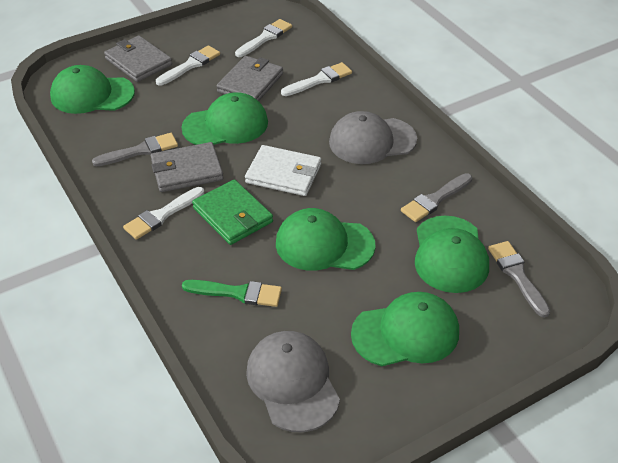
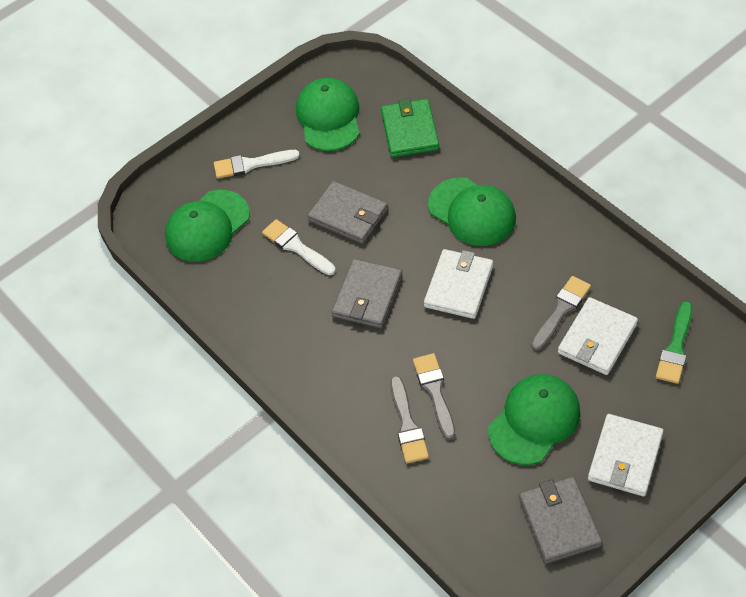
green cap: [50,65,135,114] [182,92,268,145] [276,208,376,271] [351,292,459,366] [415,216,489,293] = 5 -> [165,190,250,262] [296,78,360,151] [428,177,516,246] [488,374,581,465] = 4
grey cap: [246,331,340,432] [329,111,417,164] = 2 -> none = 0
white brush: [123,187,204,240] [156,45,220,86] [235,19,292,57] [281,62,352,96] = 4 -> [214,150,300,179] [262,219,336,275] = 2
white wallet: [245,145,321,196] = 1 -> [424,249,493,319] [558,297,638,375] [588,414,664,497] = 3

